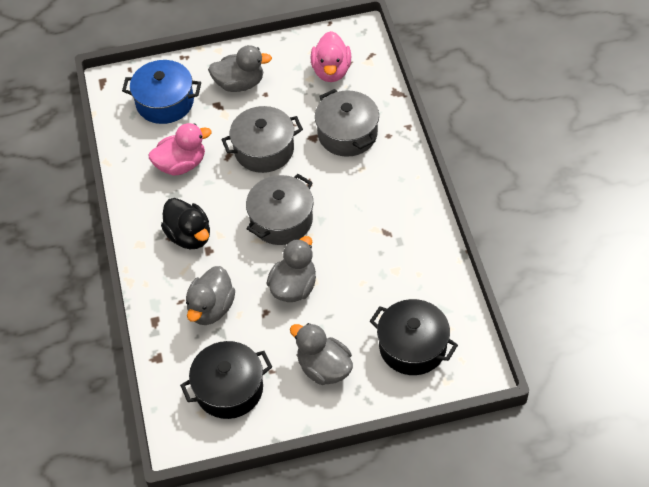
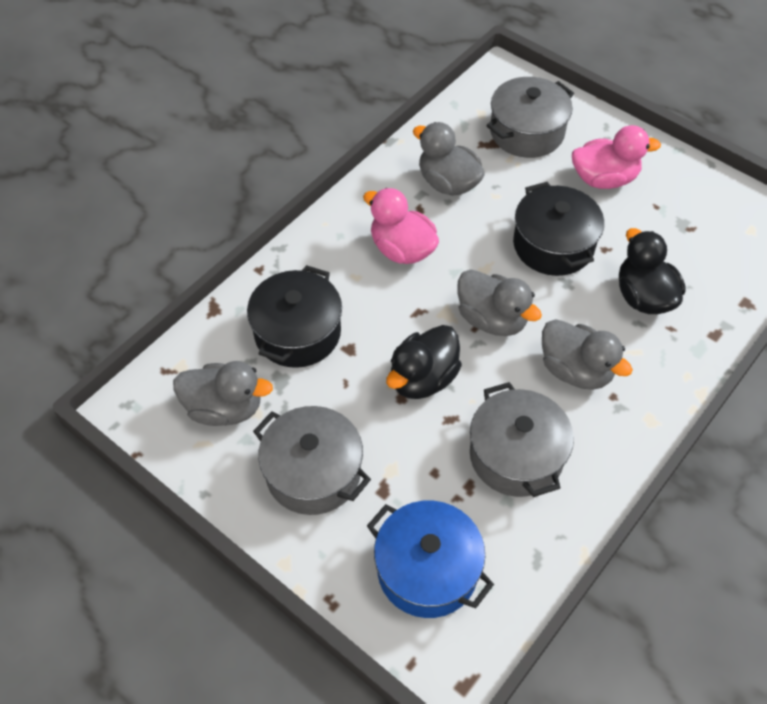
black duck: [161,198,210,249] = 1 -> [386,325,462,399] [619,228,685,314] = 2

